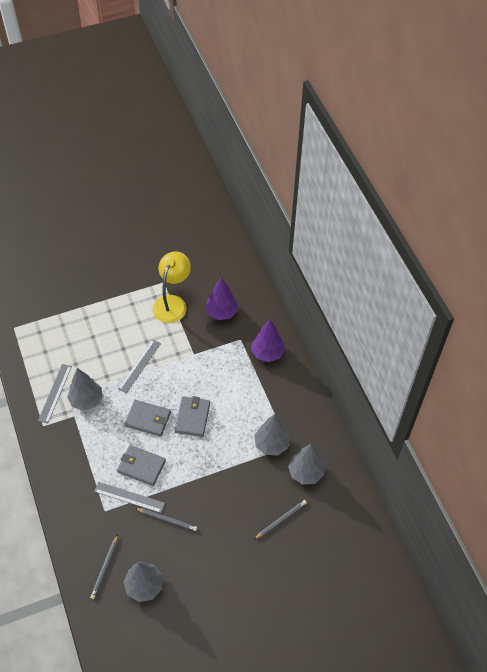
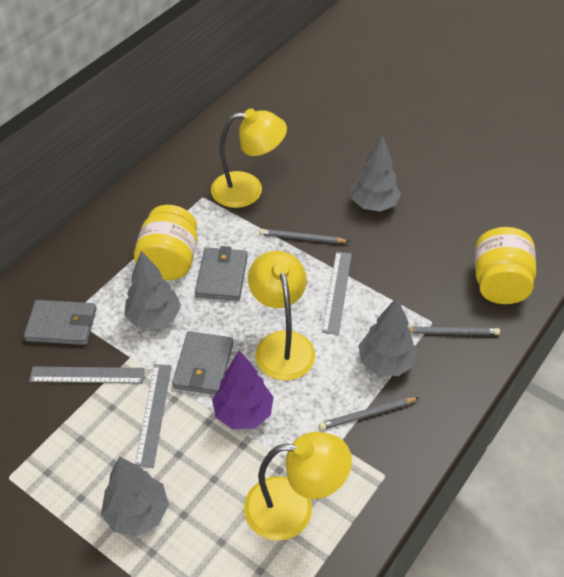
purple tree: [205,278,238,320] [251,320,285,362] = 2 -> [212,350,274,429] = 1
yellow jar: none = 0 -> [134,205,197,280] [475,227,536,304] = 2
yellow lamp: [152,251,191,323] = 1 -> [211,109,287,208] [244,432,352,541] [248,251,315,381] = 3

